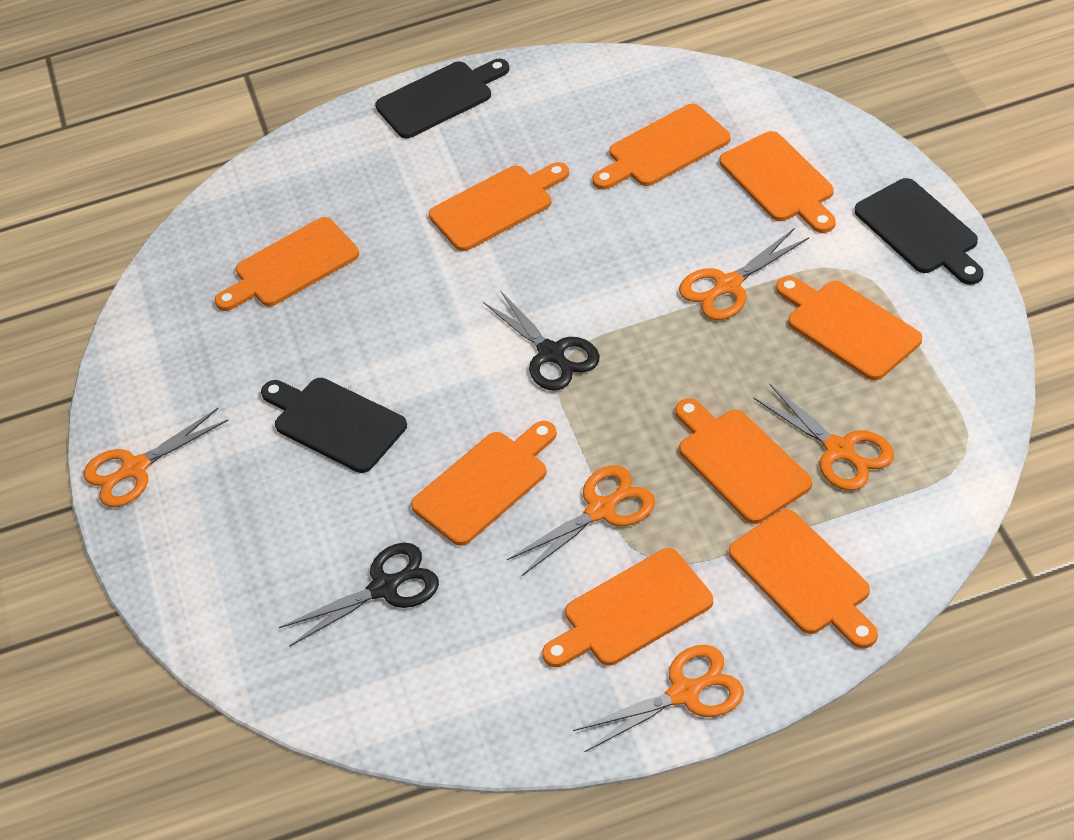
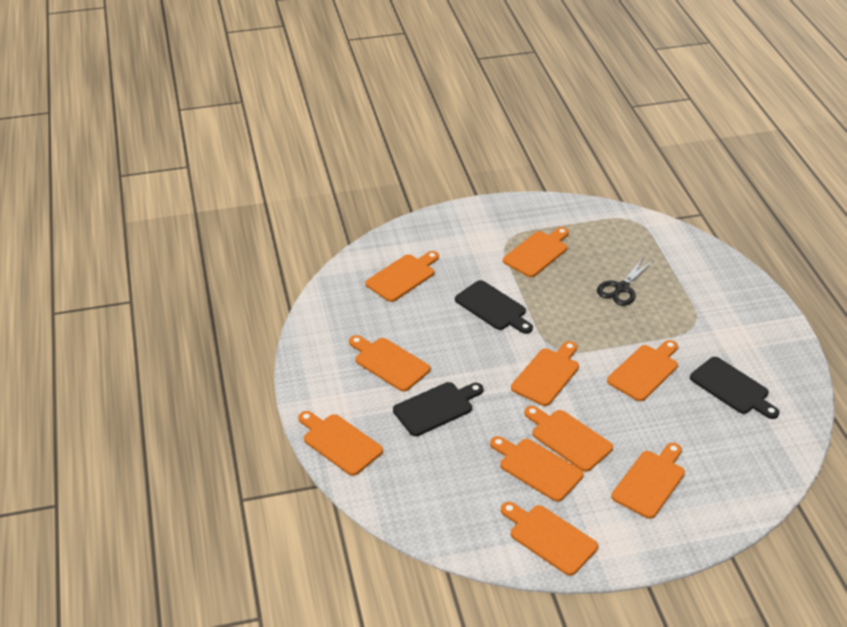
black scissors: [279,543,439,647] [483,290,600,391] = 2 -> [597,258,654,306] = 1
orange cutting board: [215,217,359,311] [411,421,557,546] [429,162,569,251] [542,548,713,667] [592,104,731,190] [675,398,812,524] [720,131,836,233] [729,509,878,649] [776,276,922,380] = 9 -> [298,411,383,476] [349,335,430,392] [366,251,439,302] [490,436,583,502] [501,502,598,576] [503,227,569,277] [511,341,579,406] [524,406,613,472] [607,340,678,401] [611,443,685,519] = 10
orange scissors: [84,408,229,507] [507,465,655,576] [573,645,744,753] [679,228,809,320] [754,383,894,491] = 5 -> none = 0

